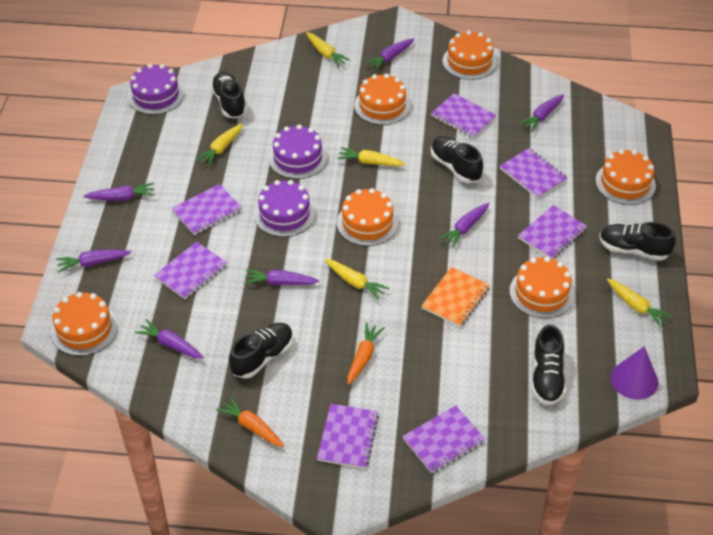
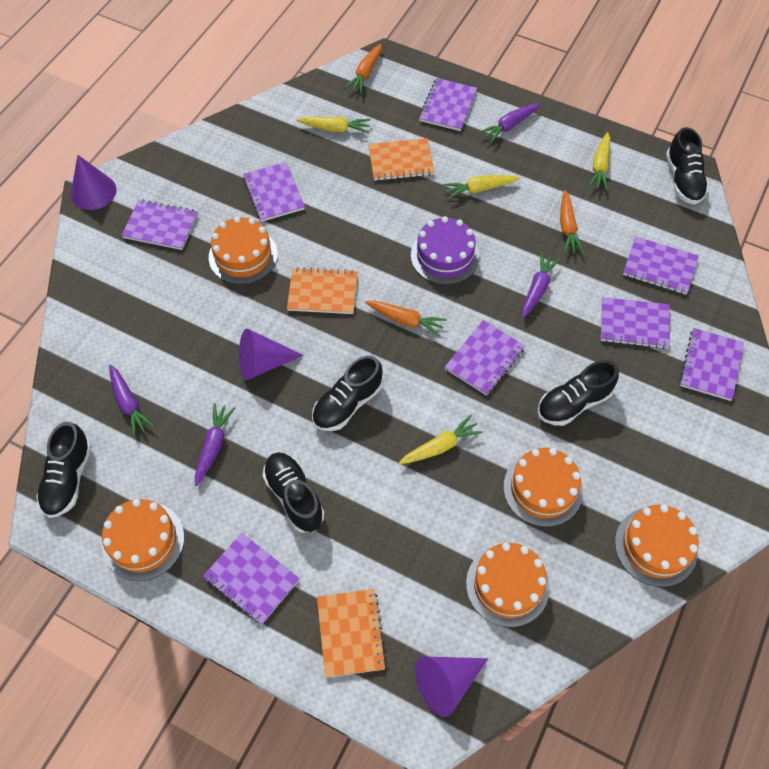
orange cake: [51,292,118,356] [337,188,398,246] [354,73,410,125] [442,30,497,80] [509,256,574,318] [596,149,656,205] = 6 -> [102,499,184,581] [209,216,278,284] [466,543,550,627] [503,448,583,527] [615,504,699,587] = 5
orange carrot: [216,396,284,447] [348,322,385,385] = 2 -> [345,44,382,94] [365,301,447,337] [560,190,585,254] = 3
orange notebook: [422,267,490,327] = 1 -> [287,267,357,314] [317,589,387,678] [368,138,434,181] = 3
purple cake: [128,64,184,114] [254,180,315,237] [269,124,327,179] = 3 -> [411,216,480,285] = 1
purple carrot: [56,250,131,272] [84,183,155,201] [135,319,204,359] [244,269,319,285] [365,38,414,71] [439,203,489,248] [519,94,564,132] = 7 -> [109,364,155,438] [195,403,235,486] [479,103,540,143] [522,252,561,318] = 4
purple cone: [611,346,658,400] = 1 -> [71,155,117,210] [239,329,304,380] [415,656,488,717] = 3
purple notebook: [154,242,227,299] [172,184,242,235] [317,404,379,469] [403,405,486,473] [431,93,497,138] [500,148,568,198] [518,205,587,259] = 7 -> [121,199,198,250] [203,533,300,625] [243,162,305,222] [419,78,477,131] [445,320,525,396] [601,297,670,349] [623,237,699,294] [680,328,744,401] = 8
yellow carrot: [196,123,243,166] [306,32,351,67] [325,259,389,300] [337,147,406,166] [607,278,672,328] = 5 -> [297,117,371,133] [399,415,483,464] [443,175,519,199] [588,132,610,191] = 4

